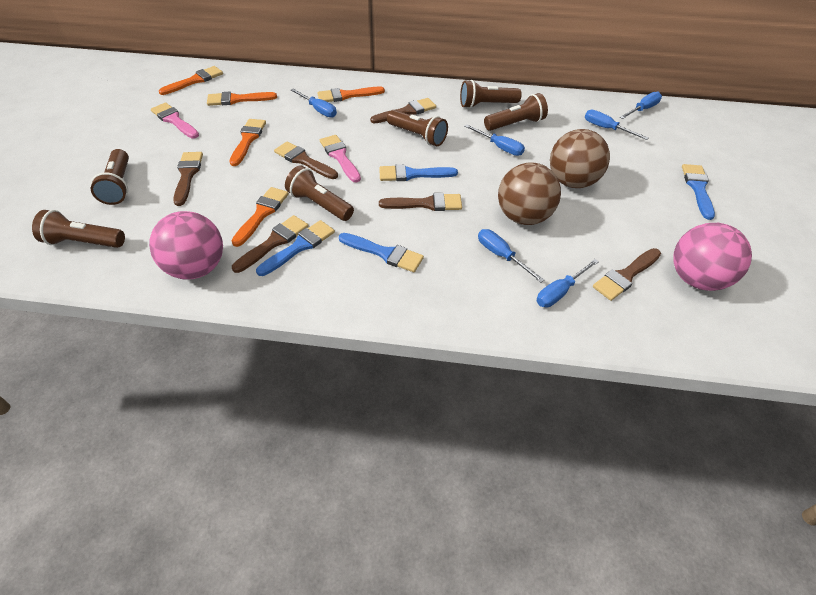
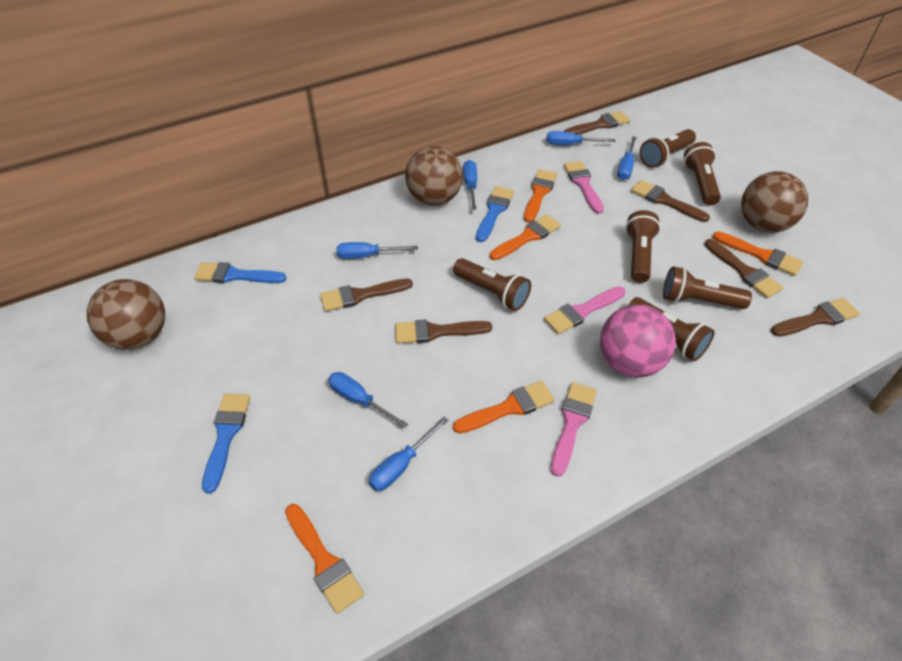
blue brush: [256,220,335,276] [339,233,424,272] [379,164,458,181] [682,164,715,220] = 4 -> [194,262,286,283] [202,394,250,494] [476,186,514,242] = 3
brown ball: [498,162,561,225] [550,129,610,188] = 2 -> [87,279,165,350] [405,146,463,206] [741,171,808,233] = 3
pink ball: [149,211,223,280] [673,223,752,291] = 2 -> [600,305,676,378] = 1
pink brush: [151,102,199,139] [320,135,361,183] = 2 -> [544,286,625,334] [551,382,597,477] [564,161,604,214] = 3

